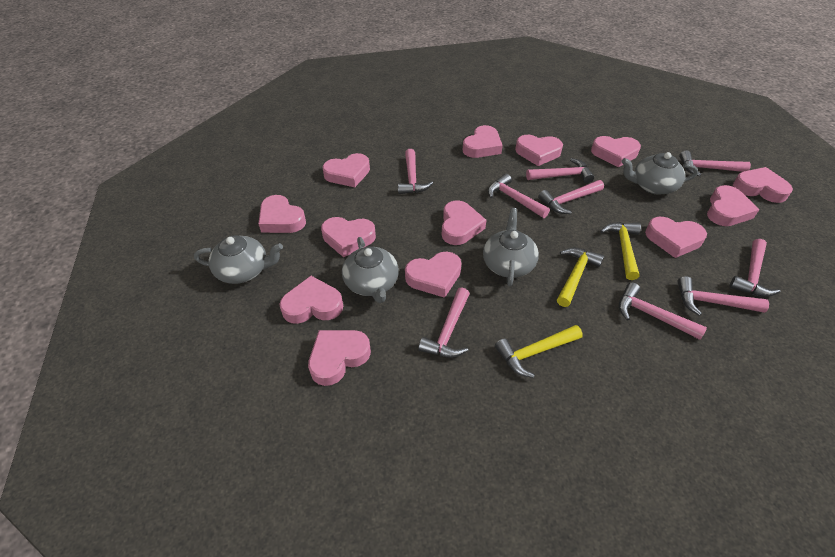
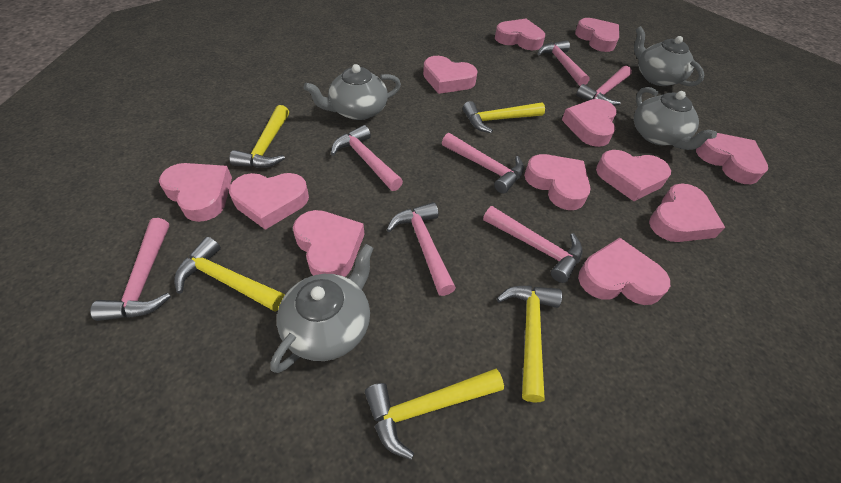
pink hammer: [398,149,433,194] [418,288,470,358] [488,174,550,218] [526,158,594,183] [538,180,604,214] [619,282,707,340] [677,276,769,316] [679,150,751,176] [729,239,781,297] = 9 -> [90,218,171,321] [331,125,403,191] [386,202,456,296] [442,133,524,194] [483,206,582,283] [538,40,590,86] [576,66,632,106] = 7
pink heart: [258,195,306,233] [280,276,343,324] [308,330,371,386] [321,217,376,257] [322,153,370,187] [405,252,461,298] [442,200,487,245] [463,125,503,158] [515,135,563,166] [591,136,641,167] [645,217,707,258] [707,185,759,226] [733,167,793,203] = 13 -> [159,163,232,222] [229,173,309,230] [293,210,365,277] [423,56,478,94] [495,19,545,50] [524,154,591,210] [562,99,617,147] [575,18,619,52] [578,238,670,305] [596,150,671,201] [649,184,725,242] [696,133,768,184] = 12
yellow hammer: [495,325,583,378] [557,248,604,307] [600,222,641,280] = 3 -> [174,237,285,312] [229,105,289,168] [365,369,504,460] [463,101,545,133] [496,286,562,402] = 5

